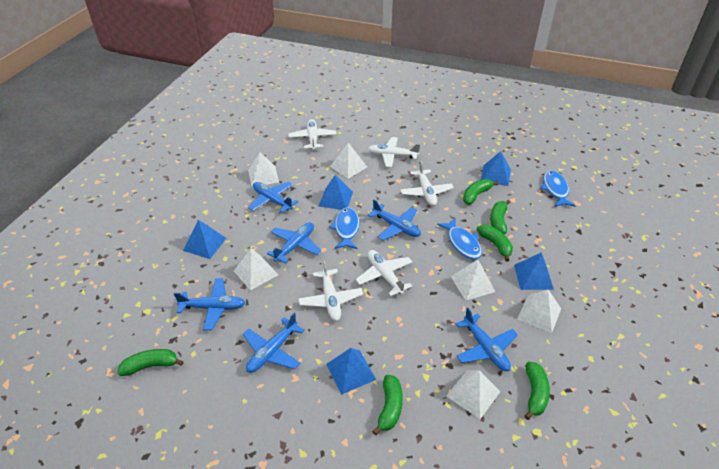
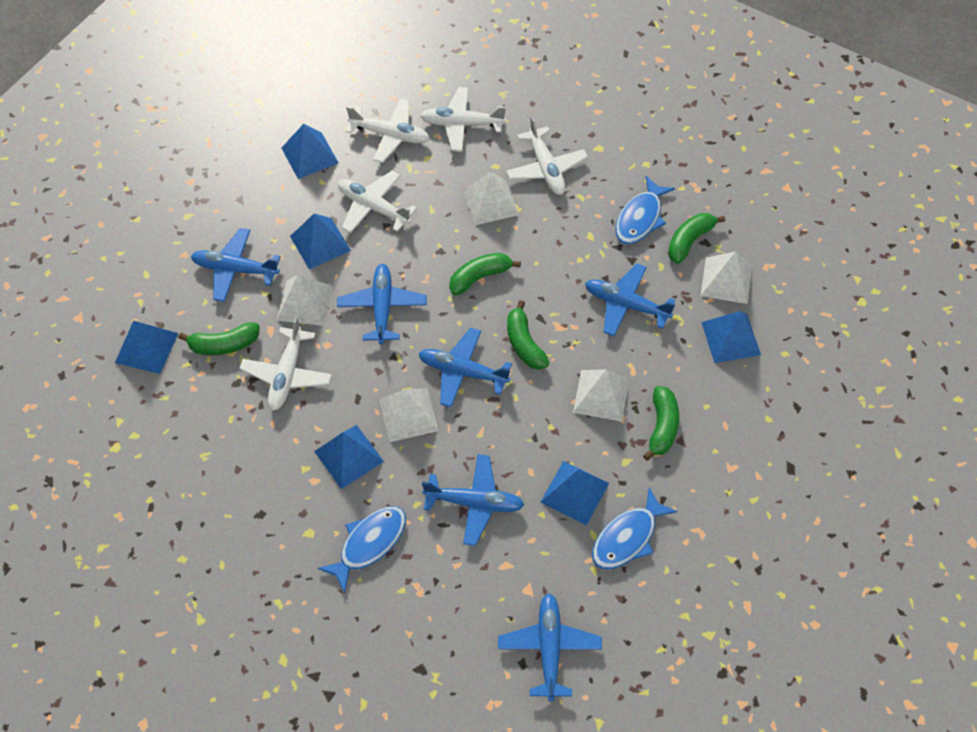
blue pyramid: [183,220,226,259] [319,175,353,210] [326,348,376,394] [481,151,511,186] [514,252,554,290] = 5 -> [115,321,179,374] [282,124,339,179] [290,214,351,270] [314,425,384,489] [541,461,609,525] [701,311,761,363] = 6
green banana: [117,349,184,376] [372,375,403,435] [463,179,498,205] [477,225,513,261] [490,200,511,234] [525,361,550,420] = 6 -> [179,323,260,355] [449,253,521,295] [507,300,549,370] [643,386,679,461] [668,213,725,264] = 5
white pyramid: [234,248,278,291] [248,152,279,187] [330,143,367,179] [446,370,500,419] [451,260,496,301] [517,289,561,333] = 6 -> [277,275,332,326] [379,388,439,442] [463,172,519,225] [573,369,629,422] [700,251,752,304] = 5

